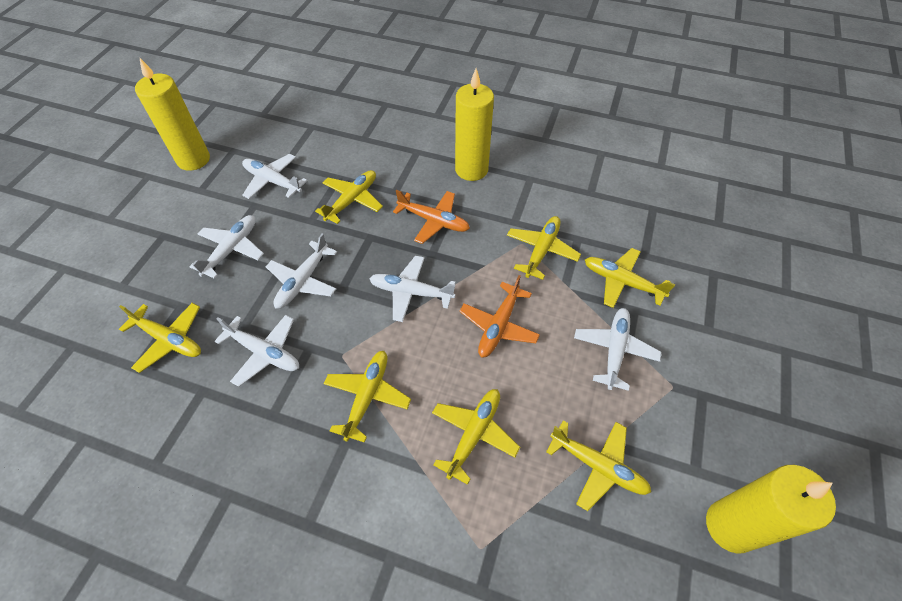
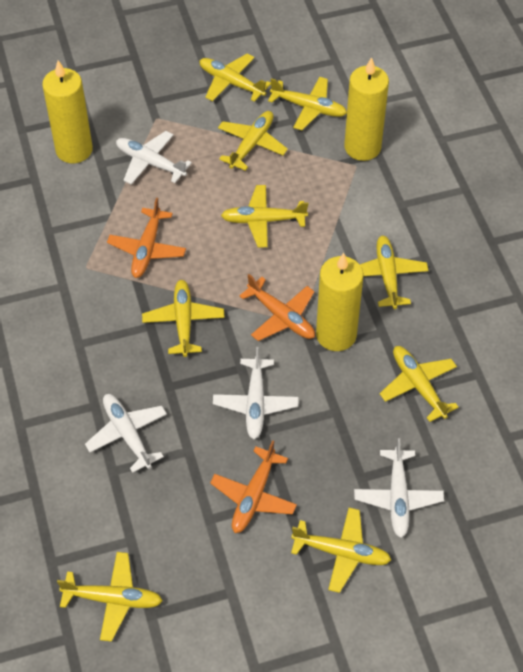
orange plane: [393,190,470,244] [459,275,540,358] = 2 -> [107,198,186,278] [210,440,297,533] [240,274,315,341] = 3
white plane: [190,215,264,279] [214,315,299,387] [242,154,308,199] [266,233,337,309] [369,256,456,322] [574,308,661,391] = 6 -> [85,394,167,473] [116,131,192,185] [213,347,299,439] [354,438,444,538] = 4
yellow plane: [119,303,201,373] [315,170,383,224] [323,351,411,443] [432,389,520,485] [507,216,581,280] [546,421,651,511] [585,248,675,308] = 7 -> [57,552,163,642] [142,280,225,357] [199,53,271,102] [218,111,288,171] [221,185,308,247] [268,77,347,130] [291,508,391,593] [360,236,429,309] [380,346,459,422] = 9

